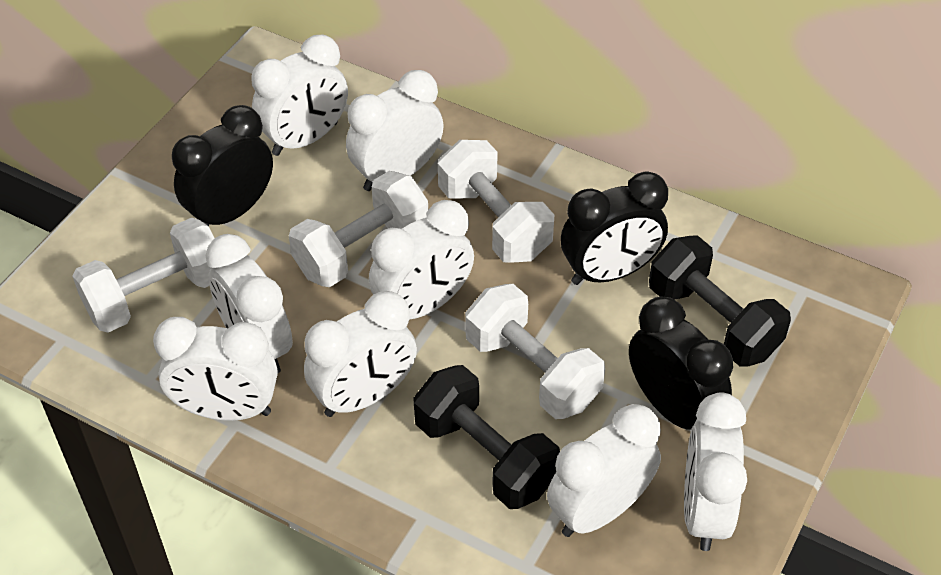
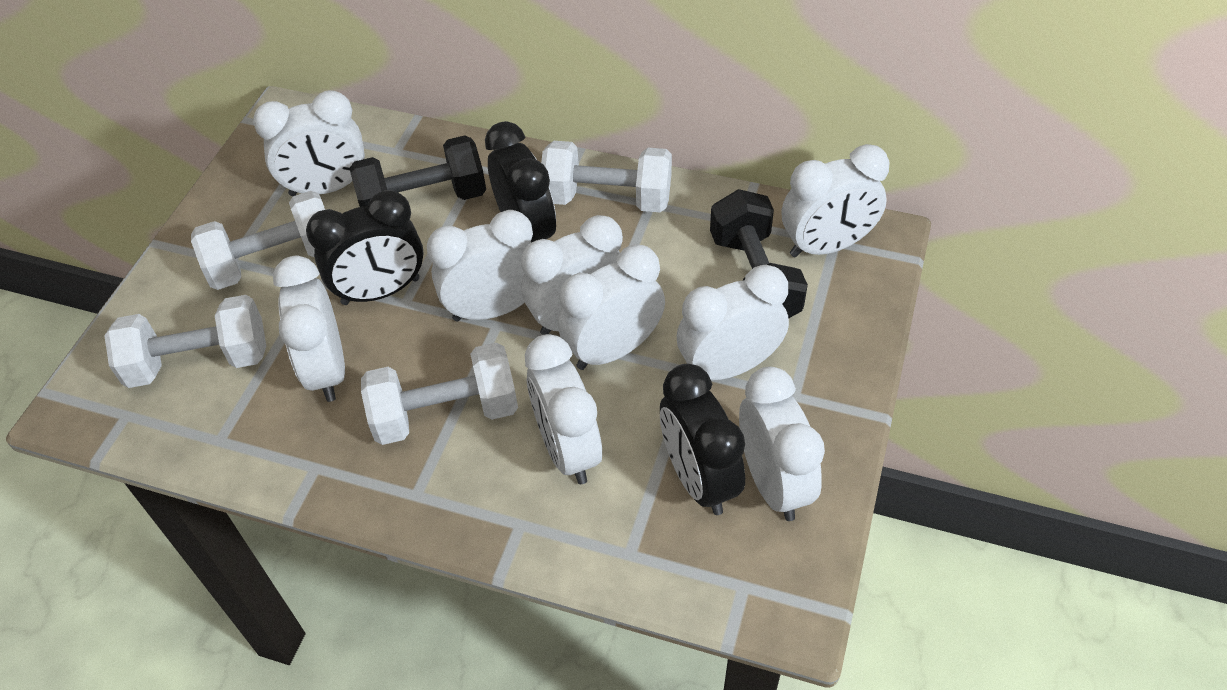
white clock: [153,317,277,421] [206,234,293,374] [251,35,348,156] [304,291,417,417] [346,70,444,191] [369,200,474,319] [547,404,661,537] [684,393,747,551] = 8 -> [253,90,365,196] [273,255,345,402] [427,210,533,322] [521,215,623,335] [525,334,602,484] [558,244,665,370] [677,265,789,380] [739,366,825,521] [782,144,889,257] = 9

